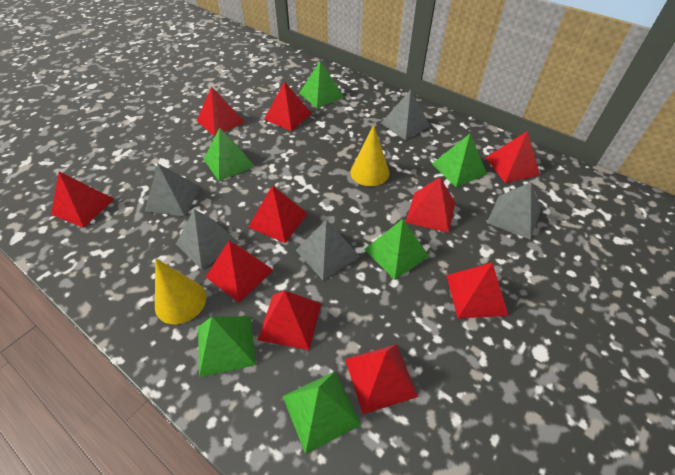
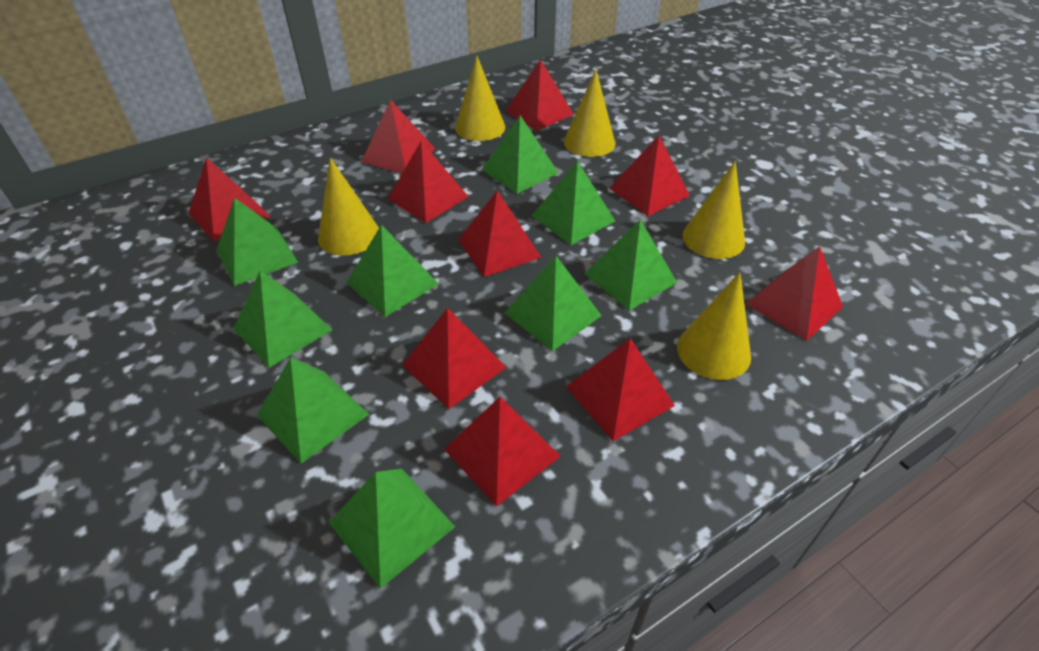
green pyramid: [198,316,256,377] [203,127,255,181] [283,371,361,454] [299,61,344,108] [364,219,429,280] [432,134,487,187] = 6 -> [217,198,298,286] [233,271,332,368] [257,357,369,464] [329,469,455,589] [346,225,439,317] [482,116,559,194] [504,256,602,351] [532,161,615,245] [584,220,677,311] = 9
grey pyramid: [145,164,200,217] [176,209,239,270] [296,219,360,280] [381,90,430,140] [487,182,541,240] = 5 -> none = 0
yellow cone: [155,259,206,324] [350,125,389,186] = 2 -> [318,158,379,256] [455,56,505,141] [564,70,616,157] [677,272,751,380] [682,161,745,259] = 5

